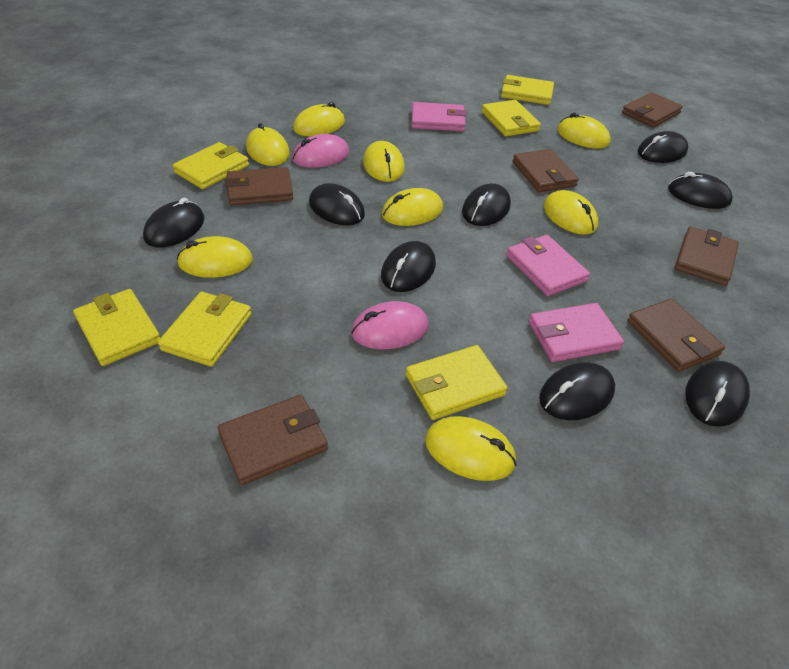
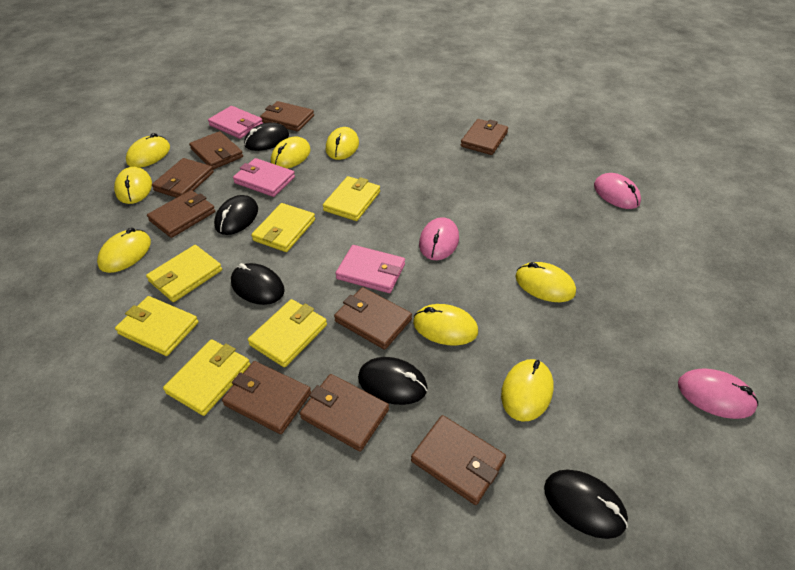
black mouse: [143,198,204,248] [309,183,365,225] [381,241,436,292] [462,183,511,226] [539,362,615,420] [638,131,688,163] [668,172,733,209] [685,361,750,427] = 8 -> [214,195,258,235] [231,263,285,305] [244,122,289,151] [358,357,428,405] [544,470,628,539] = 5
brown wallet: [218,395,328,485] [225,167,293,205] [513,149,579,193] [622,92,683,128] [627,299,725,372] [675,227,739,286] = 6 -> [147,190,215,238] [152,158,214,198] [189,131,243,170] [222,361,311,434] [260,101,314,131] [300,374,389,452] [334,287,412,350] [411,415,506,505] [461,119,508,155] = 9
pink mouse: [292,134,349,168] [351,301,429,349] = 2 -> [419,217,459,260] [594,173,641,209] [678,368,758,419] = 3

